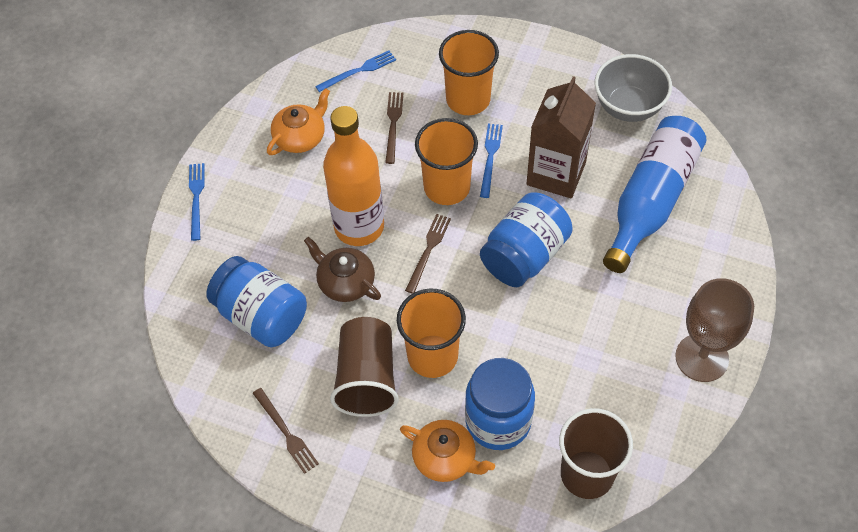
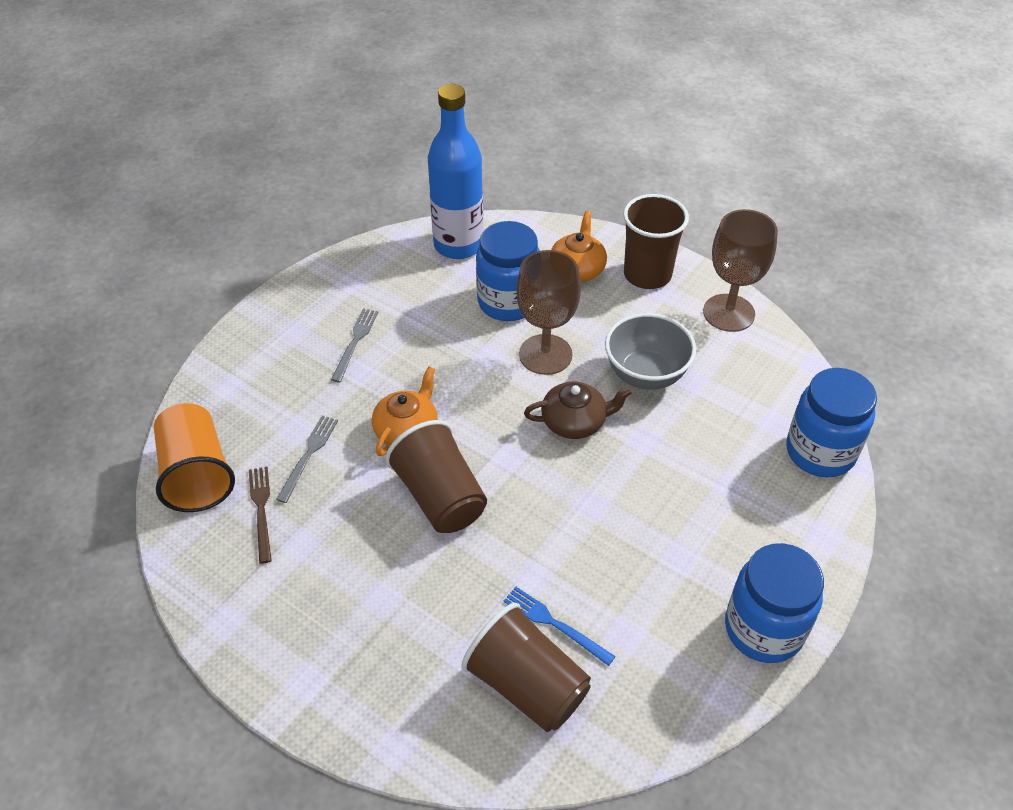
blue fork: [189,163,205,241] [315,50,396,92] [480,124,503,198] = 3 -> [504,586,616,666] = 1
brown carton: [526,76,596,198] = 1 -> none = 0
brown cup: [330,317,399,417] [559,408,633,499] = 2 -> [385,420,487,533] [461,603,591,732] [623,194,689,289] = 3
brown fork: [253,388,319,474] [385,92,404,164] [405,214,451,294] = 3 -> [249,467,272,564] = 1
brown goblet: [675,278,754,382] = 1 -> [516,250,581,375] [703,209,778,332] = 2
grey fork: none = 0 -> [276,416,338,503] [331,308,378,382] = 2
orange bottle: [323,106,384,246] = 1 -> none = 0
orange cup: [397,289,466,378] [415,118,478,205] [439,30,499,115] = 3 -> [154,403,235,512] = 1

